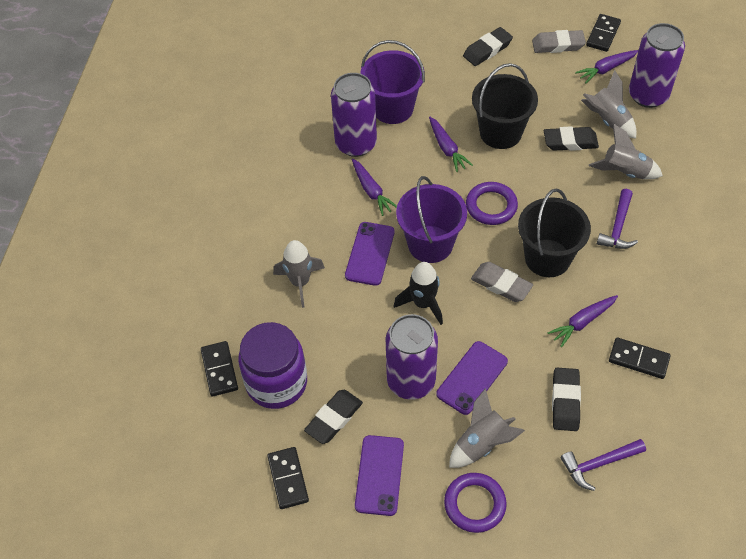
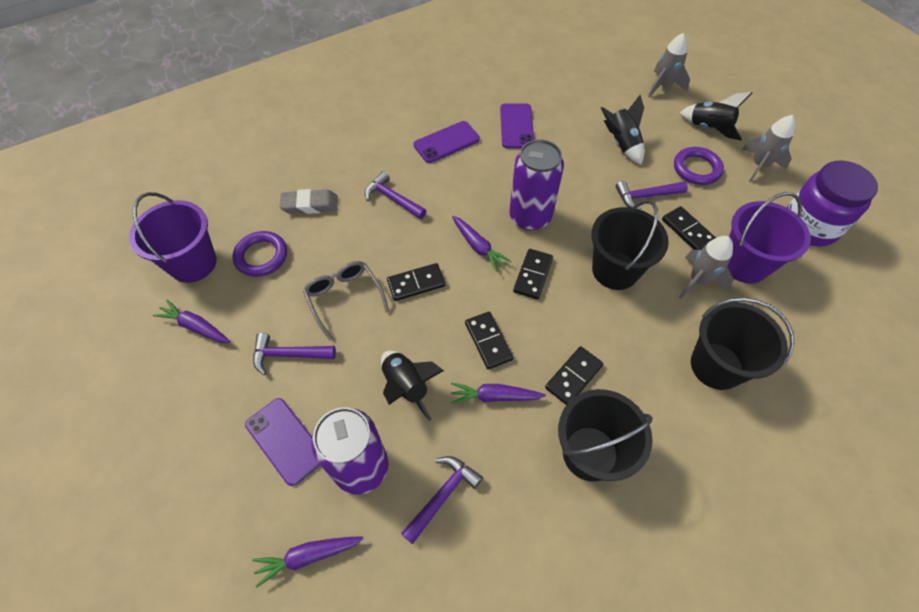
black bucket: [472,63,538,149] [518,189,591,277] = 2 -> [558,389,653,482] [591,200,669,290] [691,298,794,390] = 3
black domino: [201,341,238,397] [267,447,309,509] [586,14,621,52] [609,337,671,379] = 4 -> [387,263,446,301] [465,312,514,370] [513,249,553,300] [545,346,603,405] [662,206,716,250] = 5
black eraser: [304,390,363,444] [463,27,513,66] [544,126,599,151] [552,368,581,431] = 4 -> none = 0
black rocket: [394,262,443,325] = 1 -> [381,351,444,421] [601,95,644,164] [680,92,752,140] = 3
grey eraser: [471,262,533,302] [532,30,586,53] = 2 -> [280,189,338,214] = 1
grey glasses: none = 0 -> [303,261,390,340] = 1
grey rocket: [273,240,325,308] [449,388,525,468] [581,70,636,138] [589,124,663,179] = 4 -> [648,33,690,97] [679,236,733,299] [742,115,795,182] = 3
purple can: [331,73,377,157] [386,314,438,400] [629,23,685,108] = 3 -> [311,407,389,495] [509,139,564,230] = 2
purple hammer: [561,439,646,491] [597,189,638,249] = 2 -> [253,333,336,375] [365,171,426,219] [401,456,483,544] [616,181,688,210] = 4

